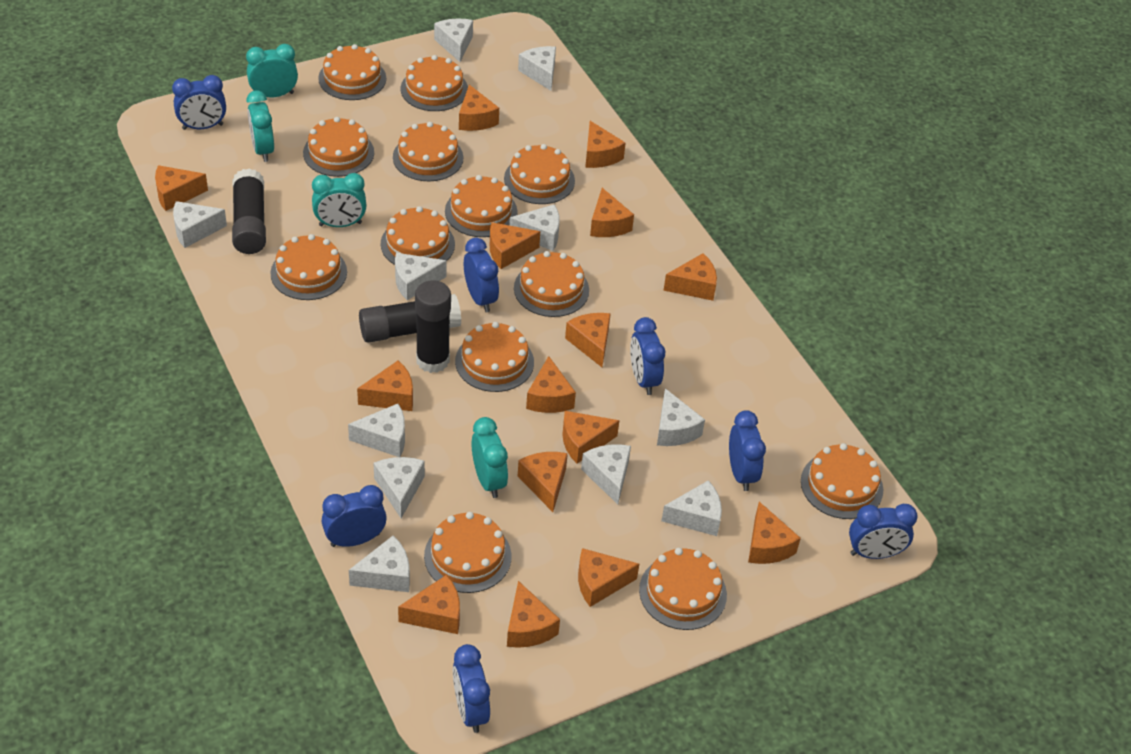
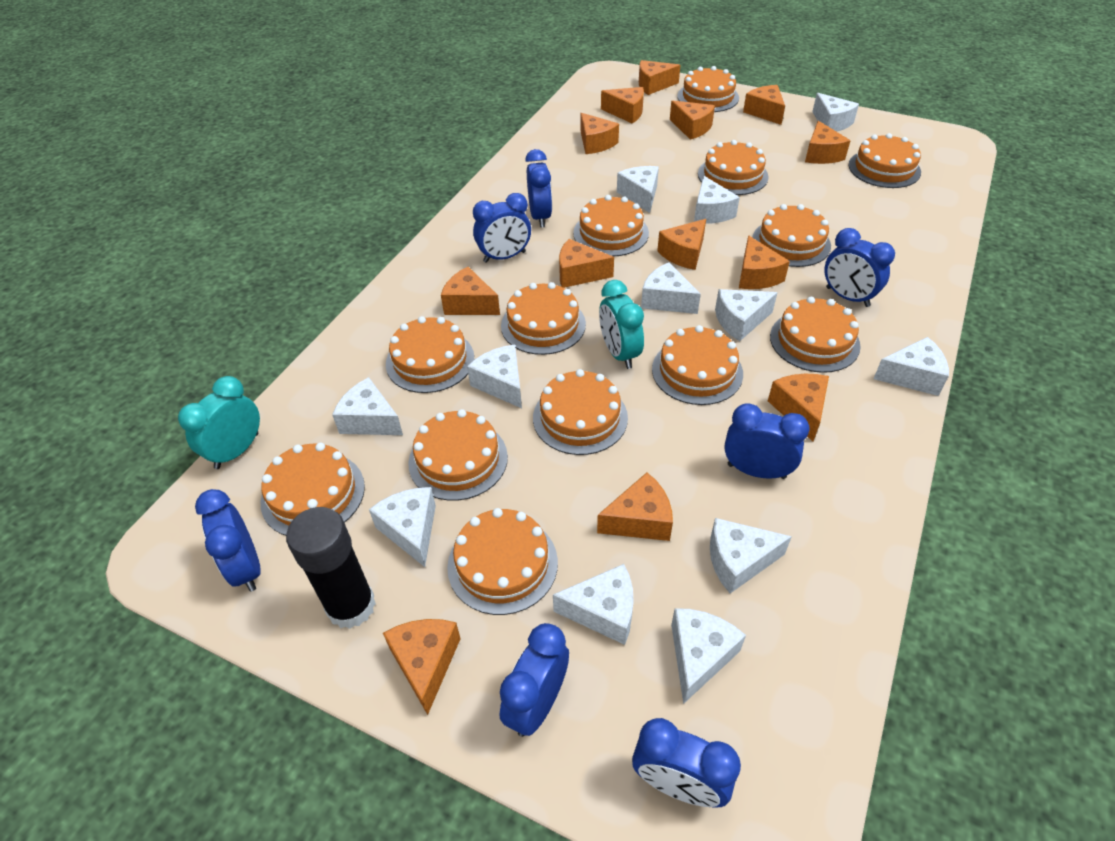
black glue stick: [232,169,266,254] [359,294,461,343] [415,280,451,373] = 3 -> [286,507,376,629] = 1
orange cheese: [155,165,208,211] [357,360,413,411] [398,575,460,634] [459,85,499,131] [490,222,540,269] [507,581,560,648] [518,452,568,512] [526,356,576,413] [562,411,619,464] [565,313,611,367] [578,548,639,607] [585,121,625,168] [590,188,634,237] [663,253,717,301] [748,502,801,564] = 15 -> [383,619,461,715] [441,267,500,315] [559,239,614,288] [581,113,619,154] [597,473,673,541] [601,87,644,123] [639,60,681,95] [657,219,706,270] [670,101,715,140] [739,235,790,289] [743,85,785,125] [768,374,829,441] [805,121,851,164] = 13
turquoise clock: [246,44,298,98] [246,90,274,162] [312,173,366,227] [472,417,508,498] = 4 -> [178,376,260,469] [599,280,644,369] = 2
white cheese: [173,201,227,248] [348,404,405,457] [349,536,410,592] [374,457,425,518] [395,253,447,300] [434,19,473,62] [509,204,559,251] [518,46,556,91] [581,444,631,504] [657,388,705,446] [661,480,722,536] = 11 -> [332,377,403,435] [369,487,436,567] [467,345,522,408] [553,564,634,645] [617,166,659,213] [641,262,701,314] [671,608,746,704] [694,176,740,224] [710,518,792,593] [715,289,778,341] [812,93,859,132] [873,337,949,396] = 12

